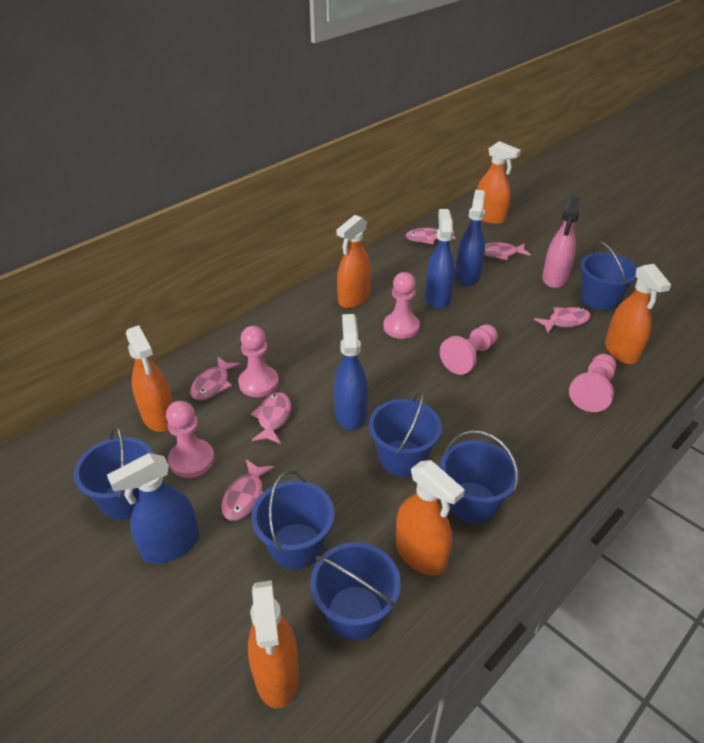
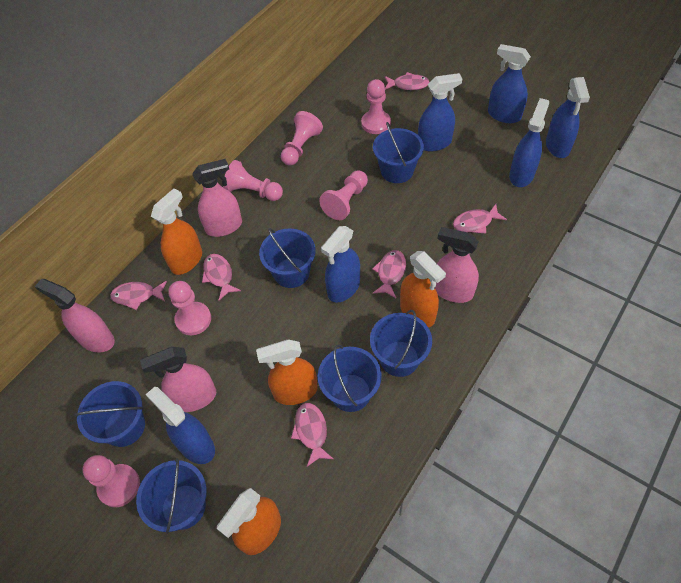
blue spray bottle: [107,453,199,564] [334,314,368,430] [425,209,455,309] [455,190,485,286] = 4 -> [146,387,215,464] [321,226,360,303] [418,73,463,151] [488,44,531,123] [509,98,549,187] [546,77,590,158] = 6
orange spray bottle: [126,325,173,432] [248,580,299,708] [337,215,371,308] [396,460,465,576] [477,141,521,224] [605,264,671,364] = 6 -> [151,189,202,275] [217,488,281,555] [256,339,318,405] [400,251,446,327] = 4
pink pawn: [166,401,215,478] [238,326,279,397] [383,272,420,339] [440,325,498,375] [569,354,616,412] = 5 -> [83,455,140,507] [168,281,211,335] [223,160,283,201] [281,111,323,166] [319,170,368,220] [361,79,391,134] = 6
pink spray bottle: [542,196,581,288] = 1 -> [35,279,115,353] [140,347,216,412] [192,159,242,237] [435,227,479,303] = 4

